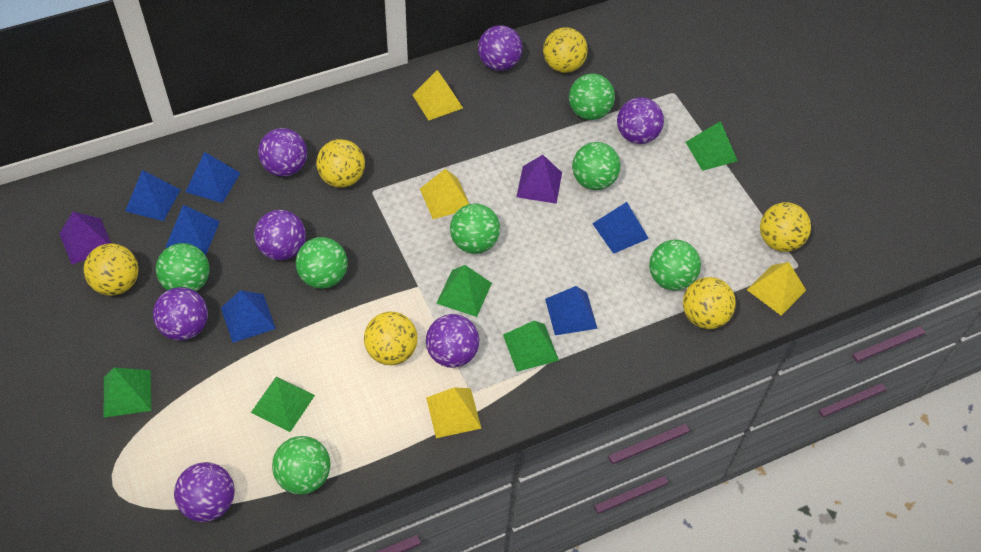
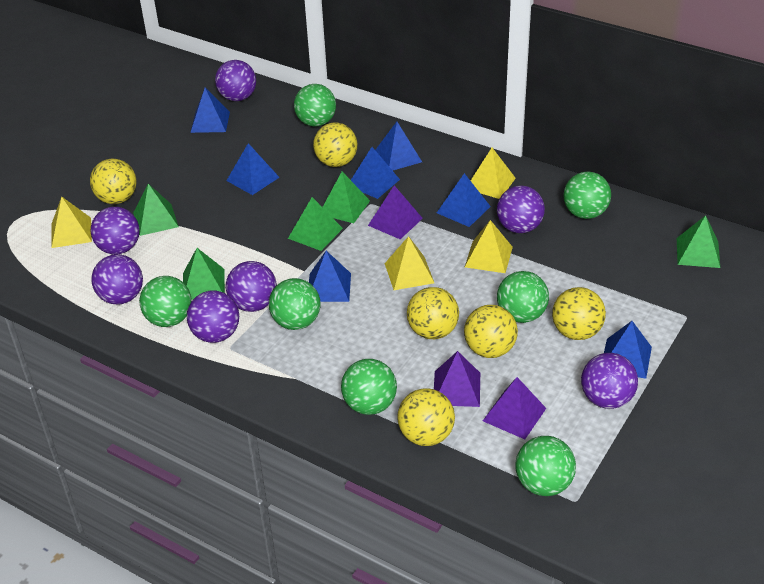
blue pyramid: [125,170,181,221] [165,205,220,255] [186,152,240,203] [221,290,276,343] [545,286,598,335] [592,202,649,254] = 6 -> [191,88,230,133] [226,143,279,195] [309,251,351,302] [351,147,400,199] [375,122,422,171] [437,173,491,227] [604,321,652,379] = 7
purple pyramid: [59,212,111,265] [516,155,562,204] = 2 -> [368,185,423,239] [434,351,480,407] [483,377,546,439] = 3

